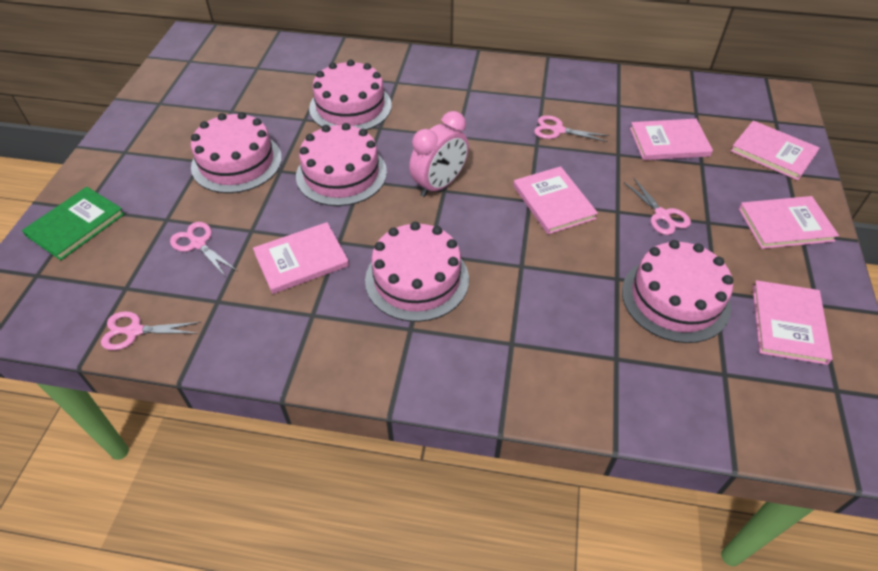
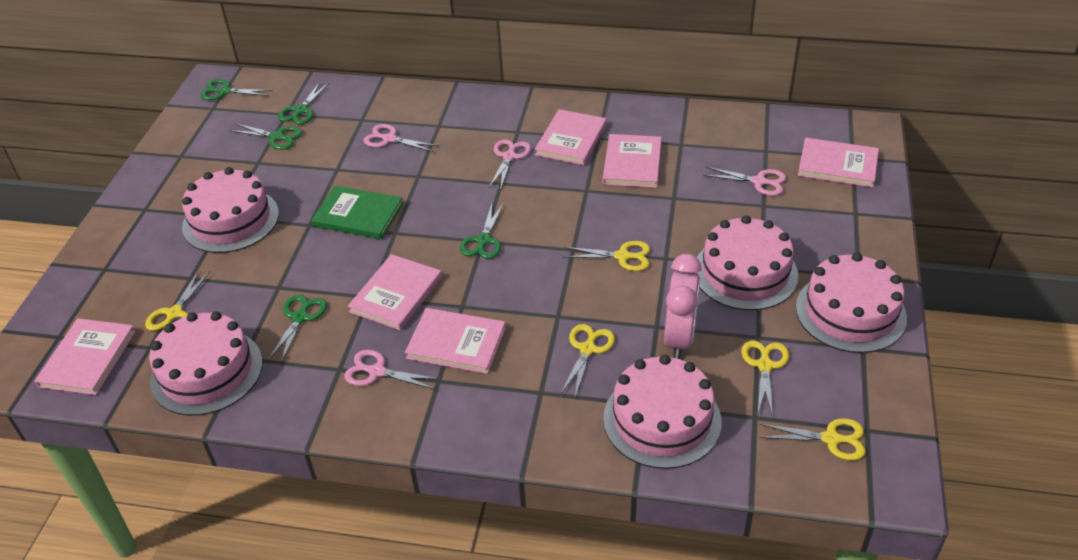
green scissors: none = 0 -> [200,79,273,100] [229,123,302,150] [267,295,327,363] [278,82,329,124] [460,203,504,259] = 5
yellow scissors: none = 0 -> [145,270,210,331] [561,324,615,397] [564,241,650,271] [741,340,789,417] [760,418,866,460] = 5

